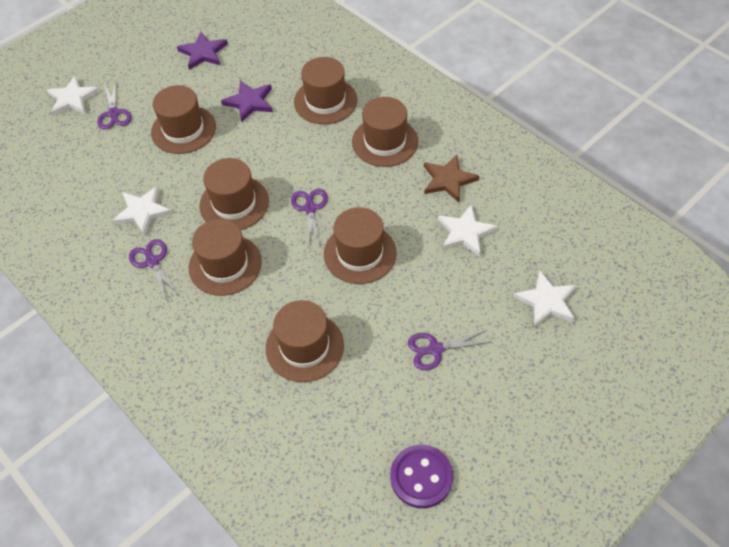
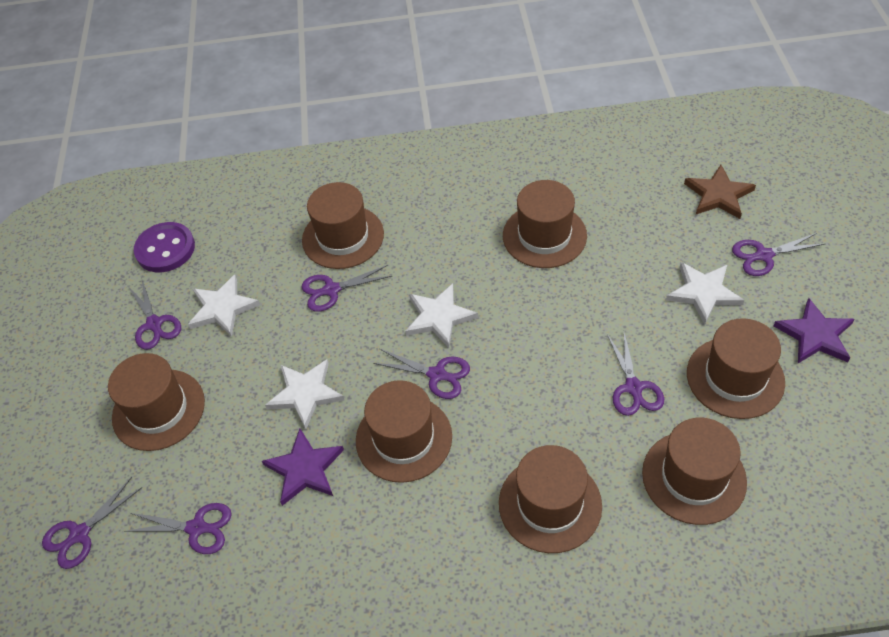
purple scissors: [97,80,132,130] [129,239,180,299] [291,189,328,247] [408,330,491,370] = 4 -> [42,477,142,569] [125,503,232,554] [127,280,181,350] [302,265,392,312] [373,349,470,399] [607,333,664,416] [732,233,825,276] = 7

